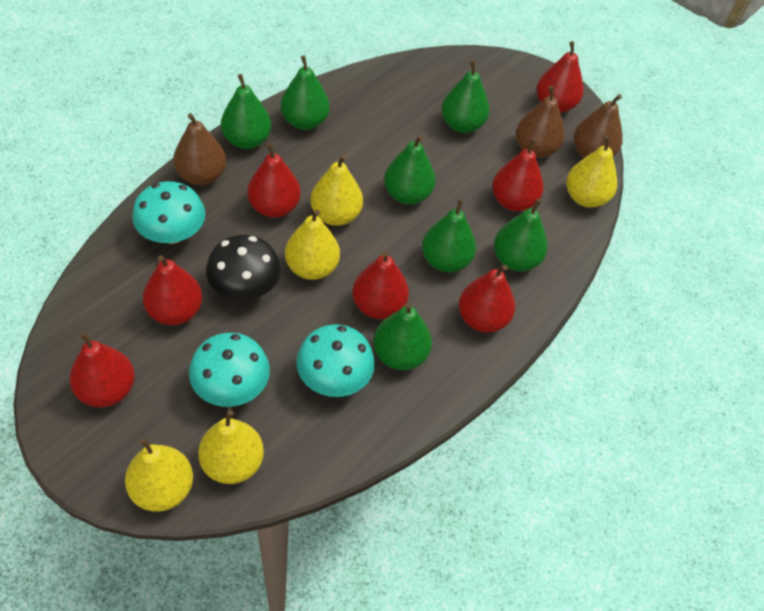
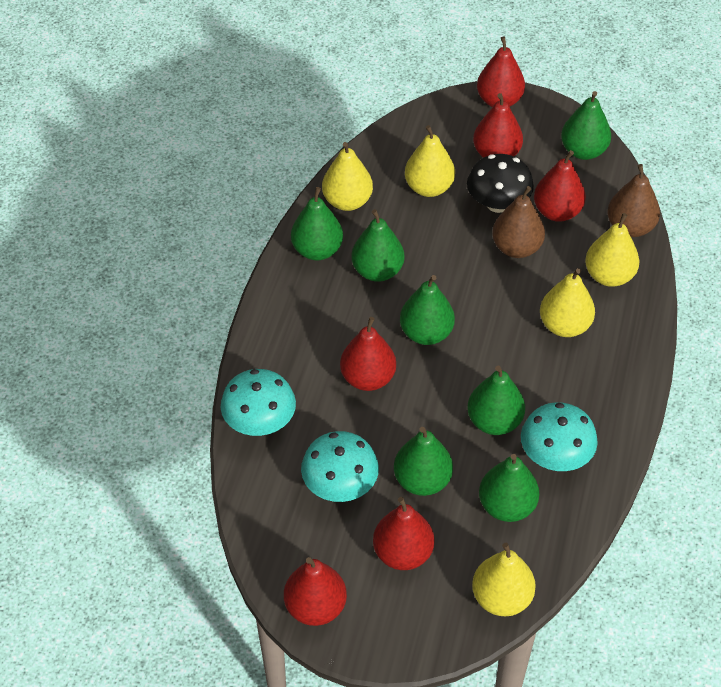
brown pear: [173,113,226,185] [516,86,565,158] [574,94,623,158] = 3 -> [492,186,545,258] [607,164,660,237] = 2
red pear: [69,332,135,407] [143,255,202,325] [248,143,301,218] [352,251,409,319] [459,264,515,333] [492,138,544,211] [537,41,583,113] = 7 -> [284,557,347,626] [340,317,396,391] [373,497,434,570] [473,93,523,158] [477,36,525,107] [534,150,586,222] = 6

